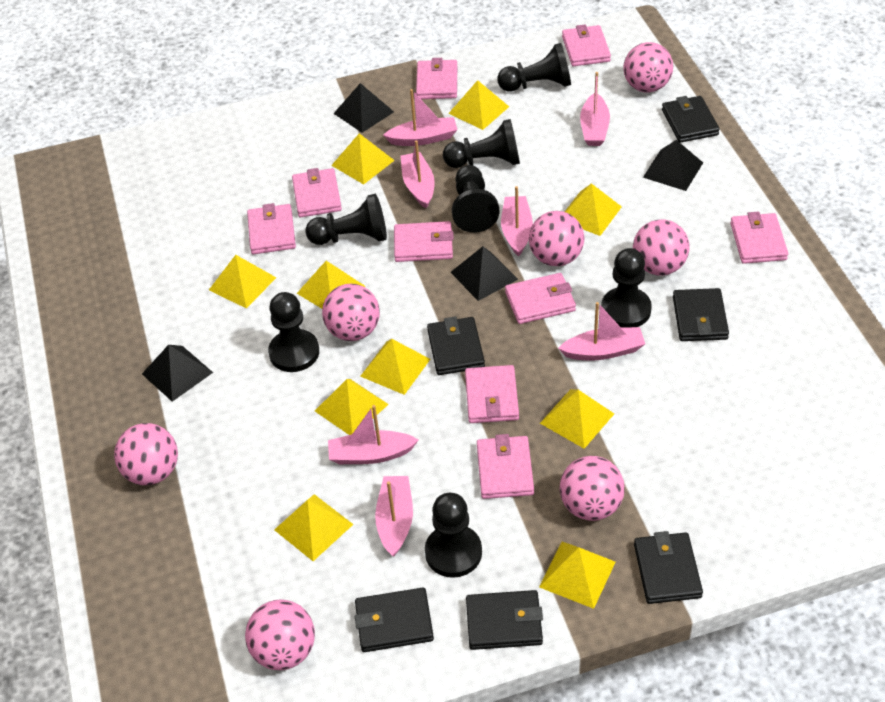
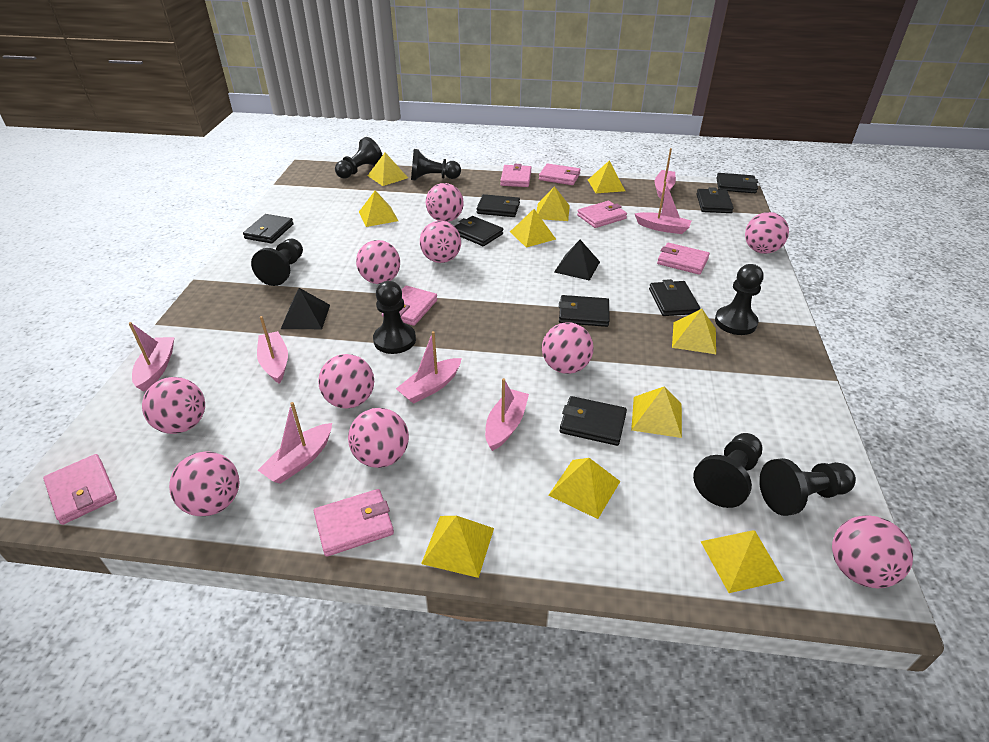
black pyramid: [142,345,213,402] [333,83,394,133] [451,246,518,301] [643,140,703,191] = 4 -> [281,288,330,329] [554,240,600,281] = 2
black wallet: [355,588,434,652] [427,316,485,375] [466,590,543,650] [634,531,703,604] [662,96,720,143] [673,288,729,341] = 6 -> [243,214,294,244] [455,216,503,246] [477,194,520,217] [559,295,610,327] [560,396,627,446] [649,279,700,316] [696,187,734,213] [716,173,758,193] = 8
pink ball: [114,423,178,485] [245,599,315,670] [322,284,380,341] [529,211,584,266] [560,456,625,521] [623,42,673,92] [633,220,689,276] = 7 -> [142,377,205,434] [169,451,239,516] [318,354,374,409] [348,408,409,468] [356,240,400,284] [420,221,461,263] [426,183,464,222] [542,322,594,374] [745,212,789,254] [832,516,913,588] = 10
pink wallet: [247,203,296,254] [292,168,342,217] [394,221,454,262] [416,58,457,99] [465,365,519,423] [477,434,534,499] [505,273,576,324] [562,24,611,66] [730,212,788,264] = 9 -> [43,454,117,525] [314,489,394,557] [382,285,437,326] [500,164,532,187] [539,163,581,185] [577,201,627,228] [657,243,710,275] = 7

